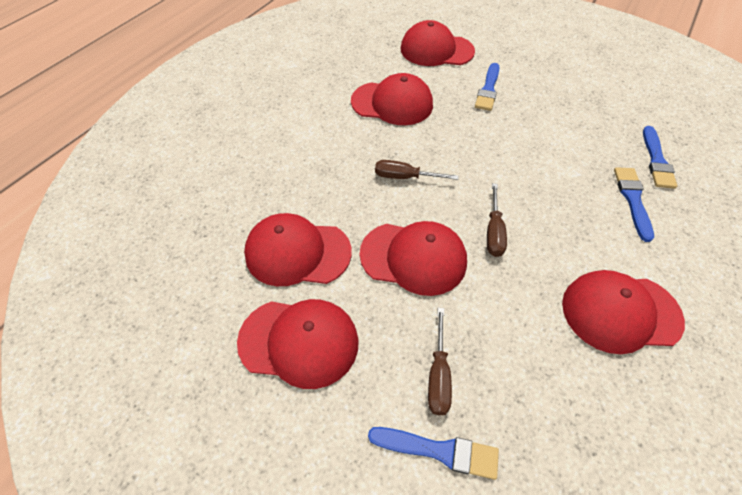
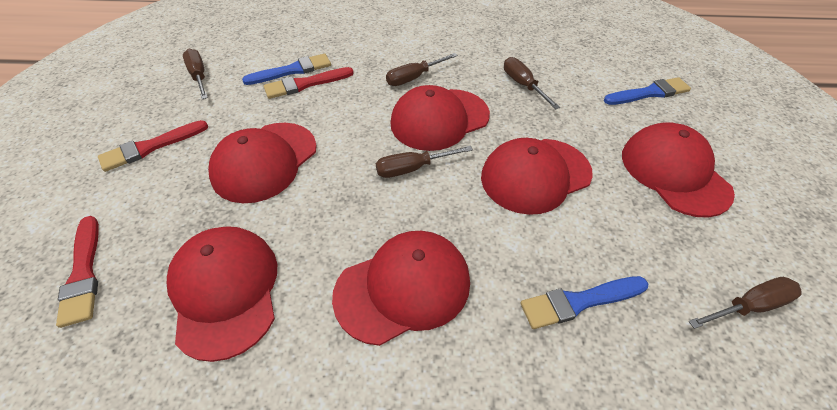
blue brush: [368,427,499,480] [475,63,500,111] [614,167,654,242] [643,126,677,189] = 4 -> [242,54,331,85] [520,276,648,329] [604,77,691,105] = 3
brown screwdriver: [375,160,458,180] [428,308,452,415] [487,183,507,257] = 3 -> [183,49,208,99] [376,146,473,178] [386,53,458,86] [504,57,560,109] [688,277,802,329] = 5
red brush: none = 0 -> [56,216,99,328] [98,120,208,172] [264,67,354,99] = 3

